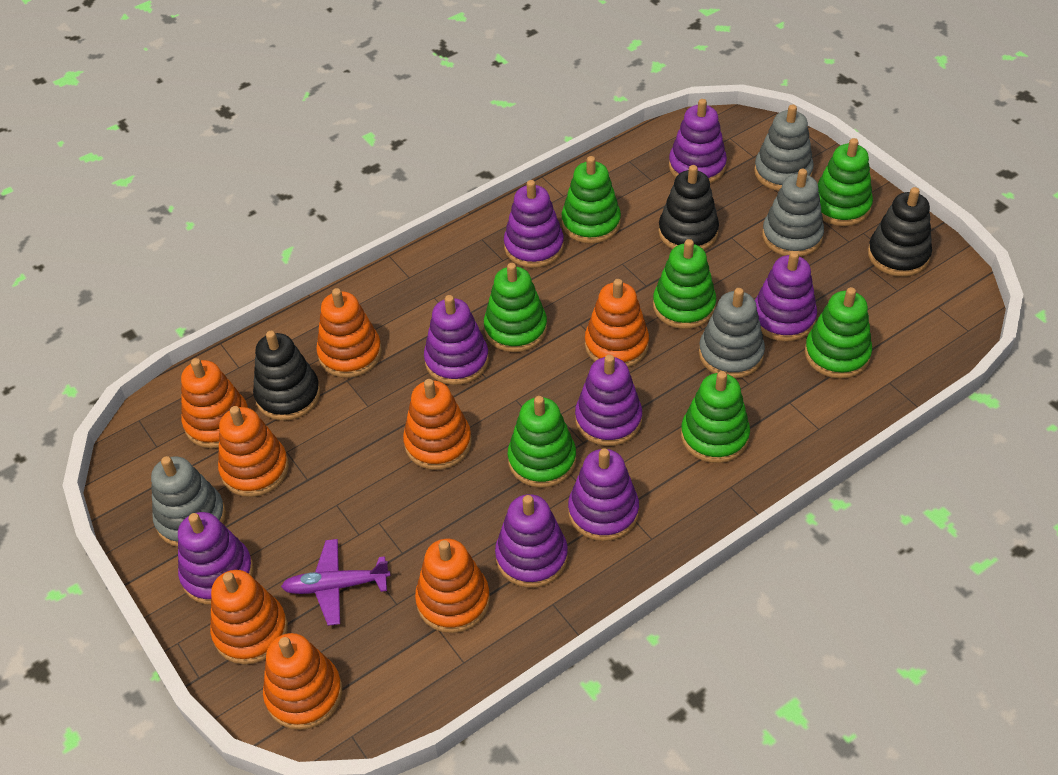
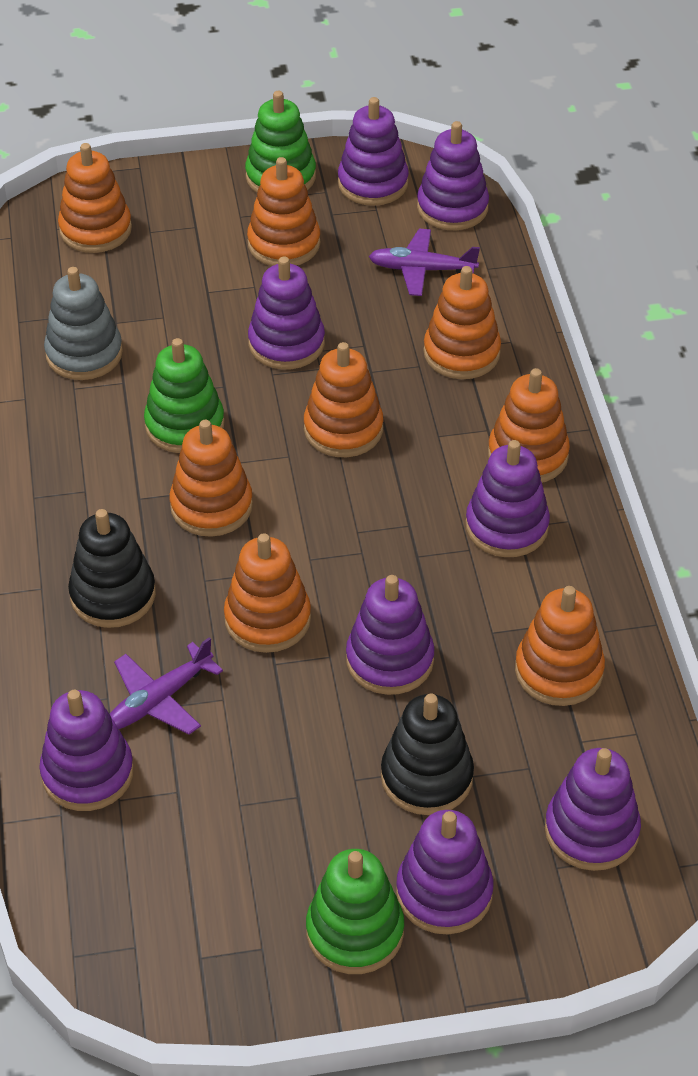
black stacking toy: [253,331,320,421] [658,165,719,250] [868,187,932,277] = 3 -> [68,509,156,628] [381,693,474,815] = 2
green stacking toy: [484,263,547,352] [508,396,576,488] [562,156,621,244] [653,239,716,329] [681,371,750,463] [805,287,872,379] [818,138,873,226] = 7 -> [144,338,225,453] [245,91,316,193] [306,849,404,974] = 3
grey stacking toy: [151,456,226,547] [699,288,765,378] [754,104,814,191] [762,169,824,257] = 4 -> [44,267,123,380] = 1
purple plane: [281,539,390,626] = 1 -> [110,637,223,735] [369,229,480,296] = 2

